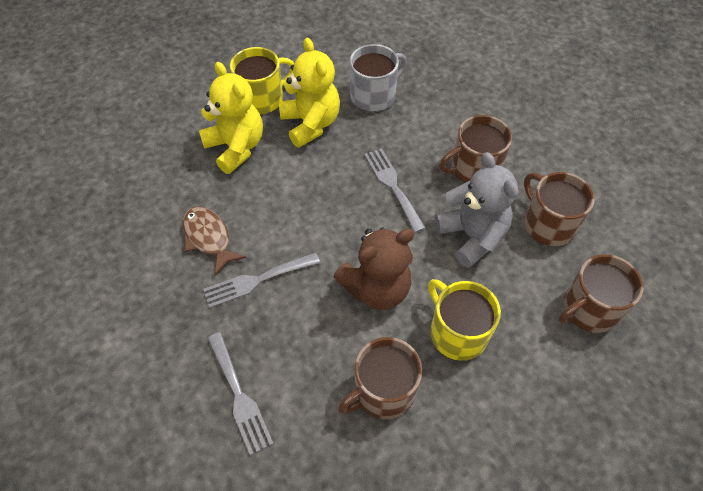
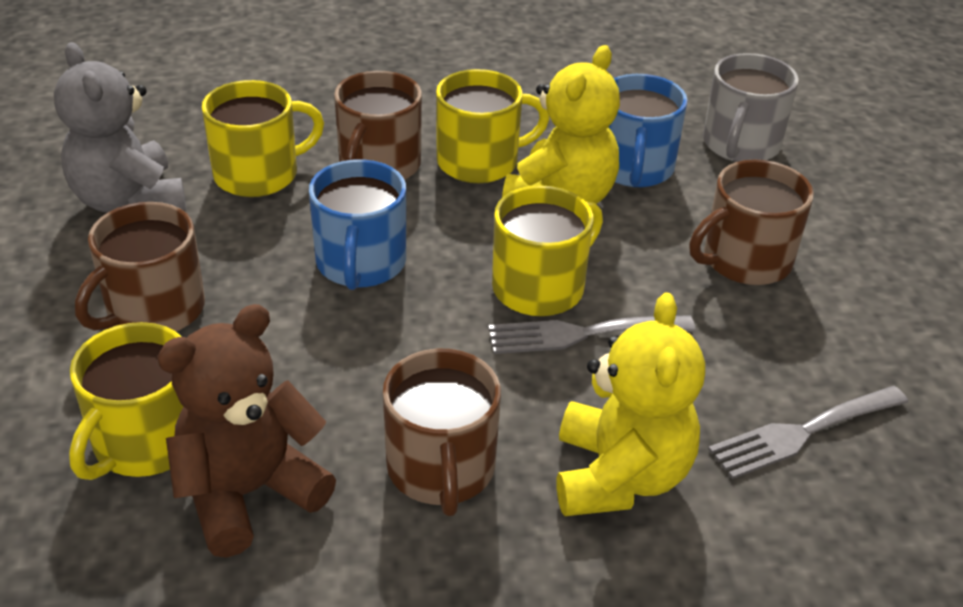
blue mug: none = 0 -> [309,159,406,290] [609,74,688,187] = 2
brown fish: [183,207,246,276] = 1 -> none = 0
grey fork: [203,252,320,308] [207,332,274,456] [364,148,426,233] = 3 -> [488,315,696,354] [708,386,908,479] = 2
yellow mug: [230,47,294,114] [428,279,501,361] = 2 -> [69,322,183,480] [202,80,324,197] [436,69,550,183] [492,185,603,316] = 4

